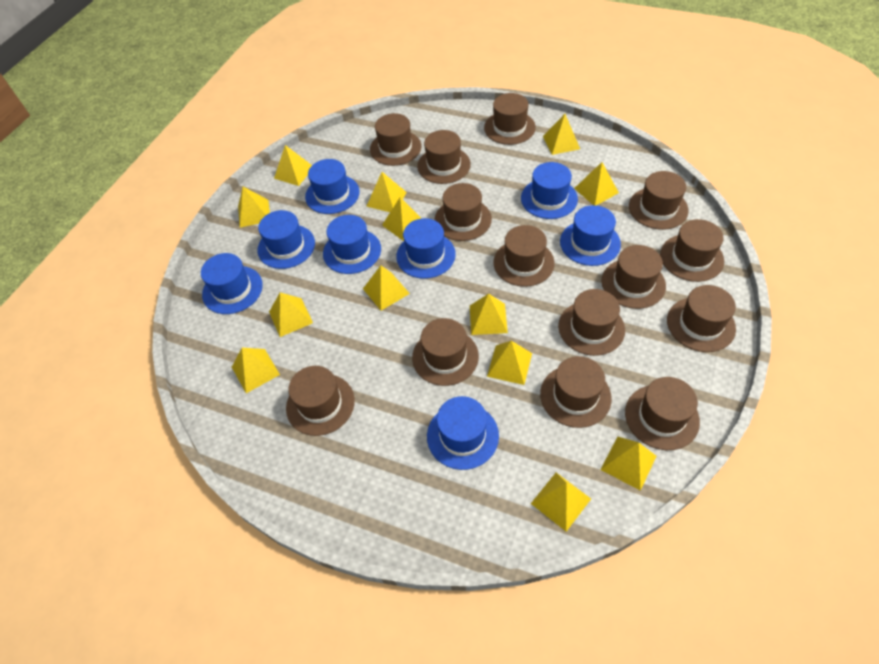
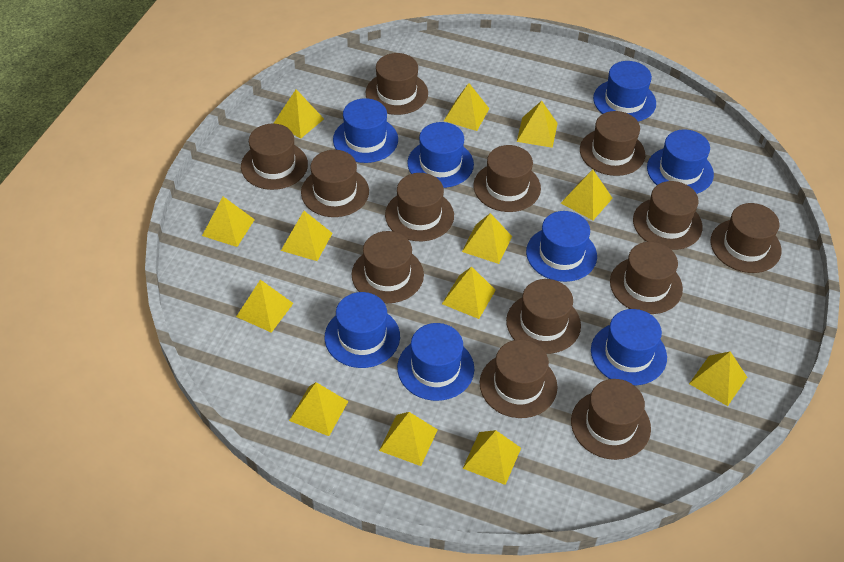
brown hat: [286,366,355,436] [370,113,421,166] [412,318,479,386] [417,130,471,184] [434,183,492,241] [484,93,536,145] [493,225,555,287] [540,356,612,428] [558,289,625,356] [601,245,666,309] [625,377,700,450] [629,171,689,230] [660,219,724,282] [667,285,736,352] = 14 -> [241,124,308,190] [301,150,369,217] [352,231,424,303] [366,53,428,115] [385,173,454,241] [473,145,541,212] [480,340,557,418] [506,279,581,354] [571,379,651,460] [580,111,645,176] [610,242,683,314] [633,181,703,250] [711,203,782,273] = 13

